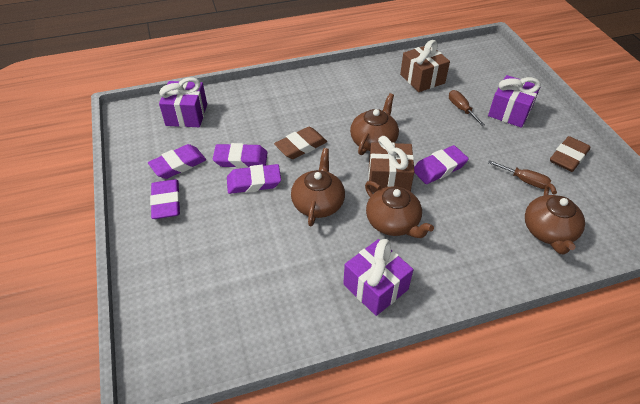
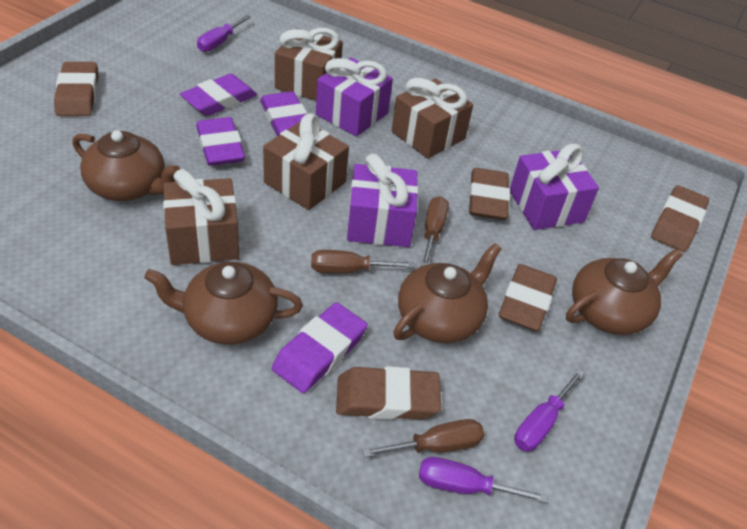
brown eraser: [274,127,327,159] [550,136,591,172] = 2 -> [54,62,98,116] [336,366,441,420] [469,168,510,220] [499,264,557,331] [651,185,709,252] = 5
brown gift: [368,136,414,193] [400,40,450,92] = 2 -> [163,169,239,265] [263,114,349,210] [275,28,343,101] [392,78,473,159] = 4
brown screwdriver: [449,90,485,126] [488,160,551,189] = 2 -> [311,250,414,273] [362,419,484,458] [421,196,449,266] = 3
purple eraser: [148,144,206,179] [150,179,180,219] [213,143,268,168] [227,164,281,194] [414,145,469,184] = 5 -> [180,74,257,116] [196,117,245,166] [260,91,307,136] [272,302,367,393] = 4
purple screwdriver: none = 0 -> [197,15,251,52] [419,457,548,503] [514,369,585,452] = 3

